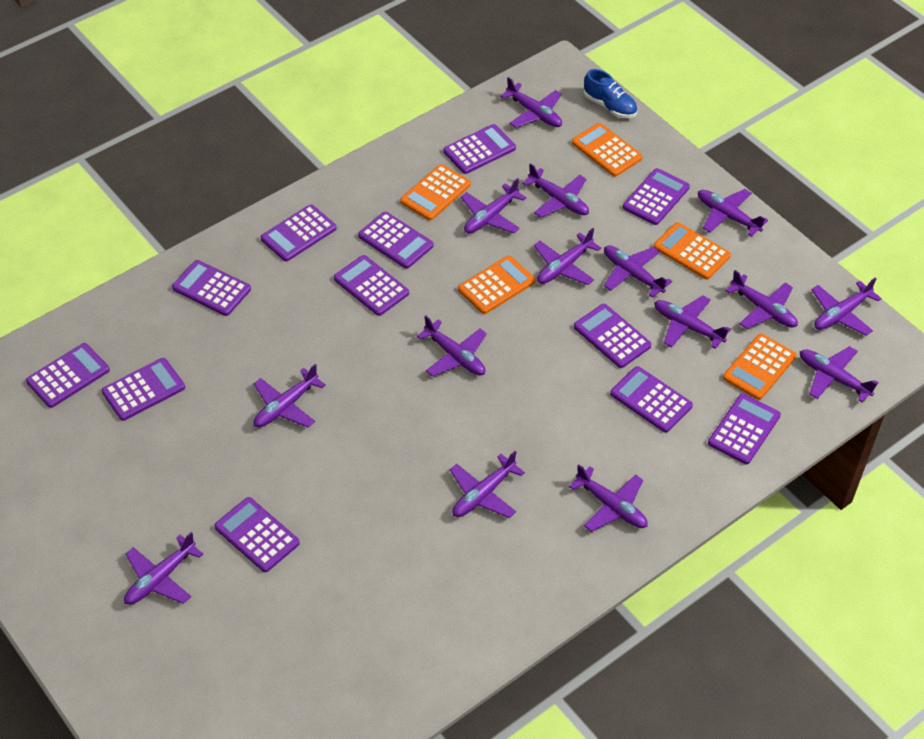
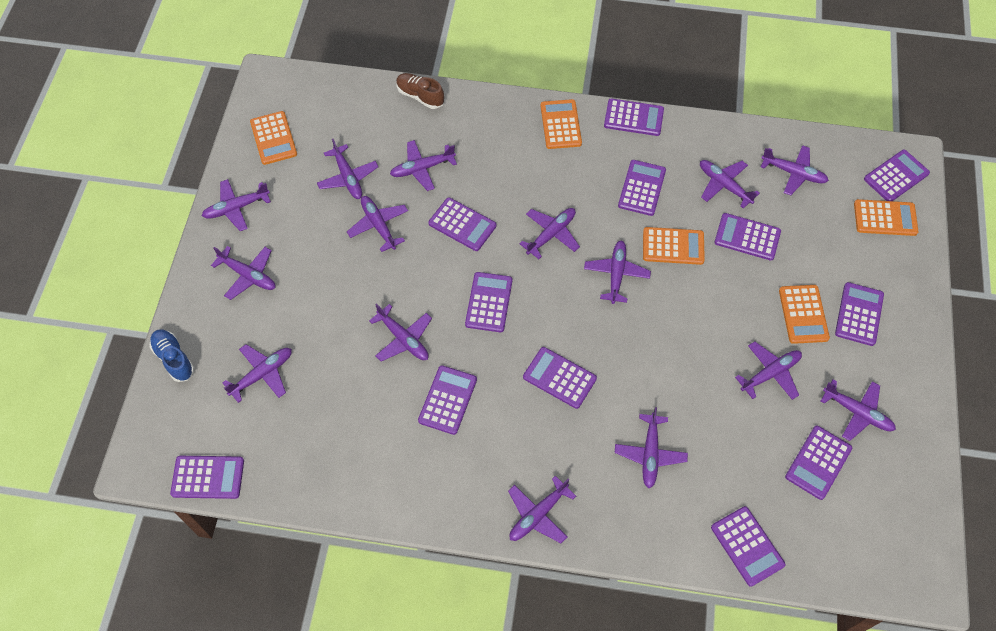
brown shoe: none = 0 -> [396,73,444,109] = 1

